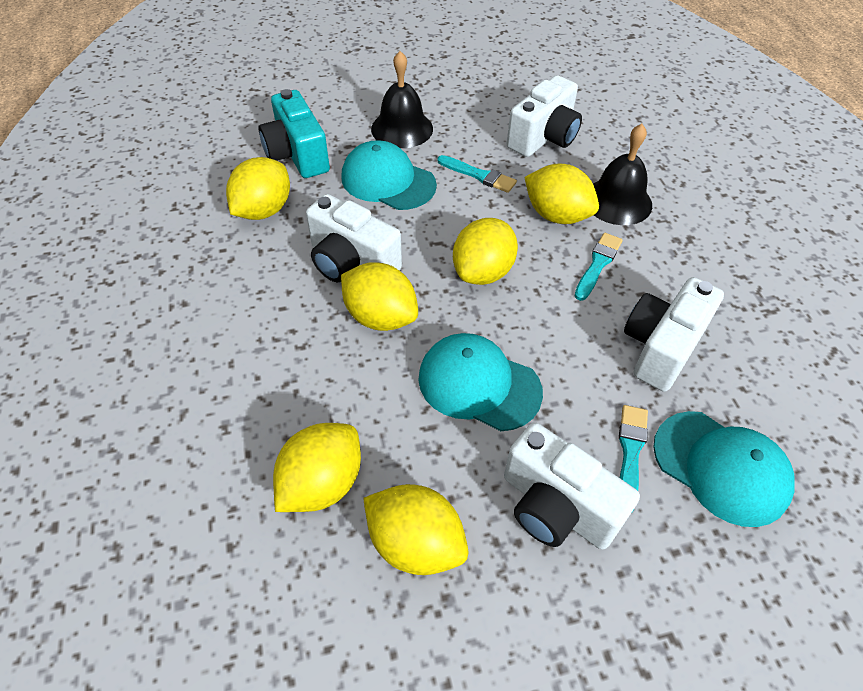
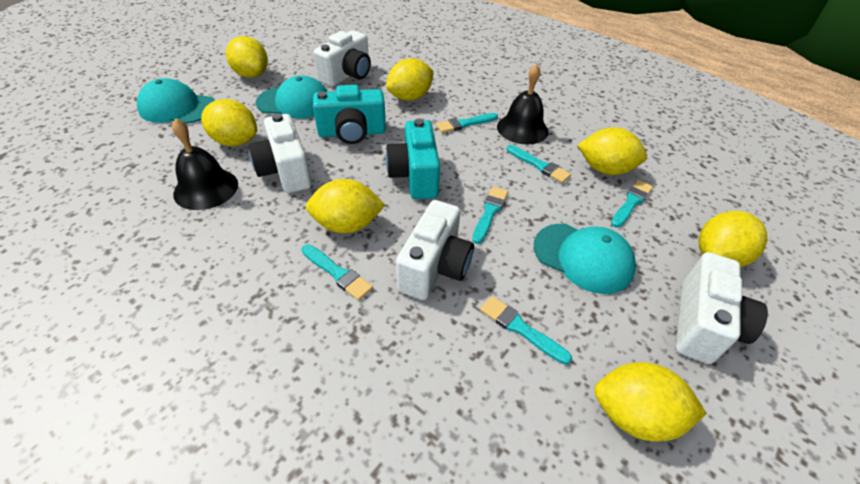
turquoise brush: [437,155,517,193] [575,233,623,301] [619,405,648,512] = 3 -> [301,244,373,300] [436,113,498,133] [472,187,508,244] [480,296,572,364] [506,145,571,183] [611,180,653,228] = 6
turquoise camera: [258,89,330,178] = 1 -> [313,85,386,144] [385,119,440,199] = 2
yellow lemon: [226,157,290,220] [273,423,361,512] [341,263,418,331] [363,484,468,575] [453,218,518,285] [525,164,599,224] = 6 -> [201,99,257,146] [226,36,268,78] [306,179,385,233] [386,58,434,101] [578,127,647,175] [594,362,707,442] [699,211,767,267] = 7

